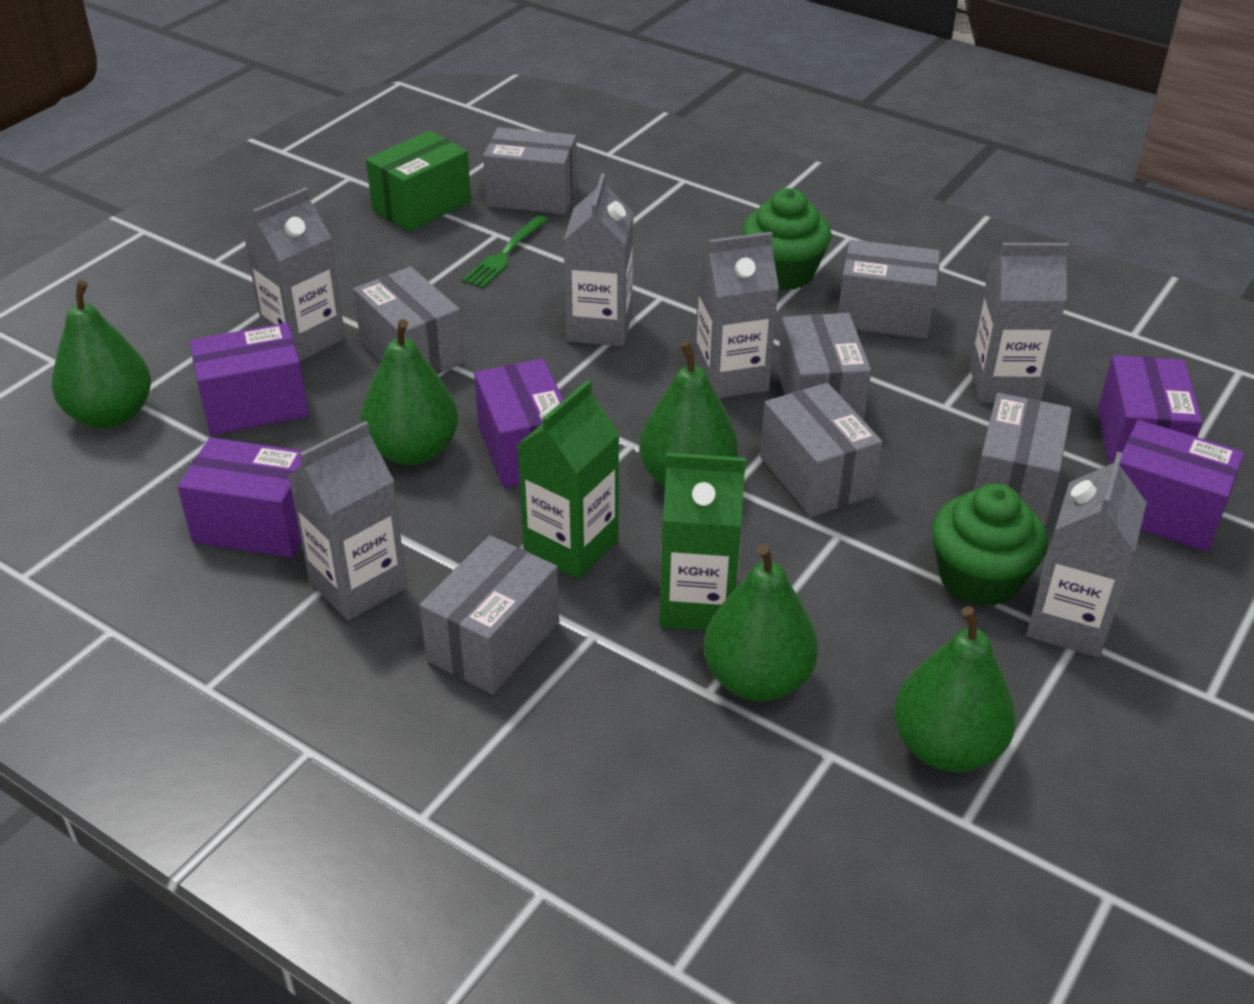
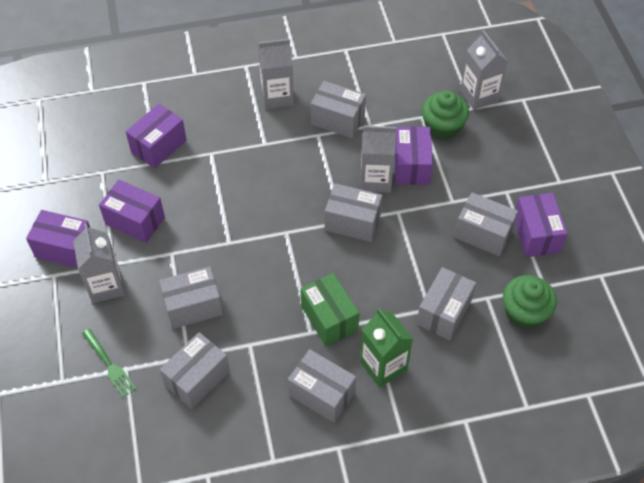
green carton: [517,380,620,579] [660,453,746,631] = 2 -> [360,308,413,388] = 1
green pear: [52,280,151,429] [360,319,458,465] [639,341,738,487] [704,544,818,701] [894,606,1016,772] = 5 -> none = 0
grey carton: [243,187,345,361] [288,421,407,621] [563,173,633,346] [694,232,779,398] [970,243,1069,403] [1026,451,1147,658] = 6 -> [73,223,125,303] [258,39,294,109] [360,125,397,193] [460,30,508,110] = 4

